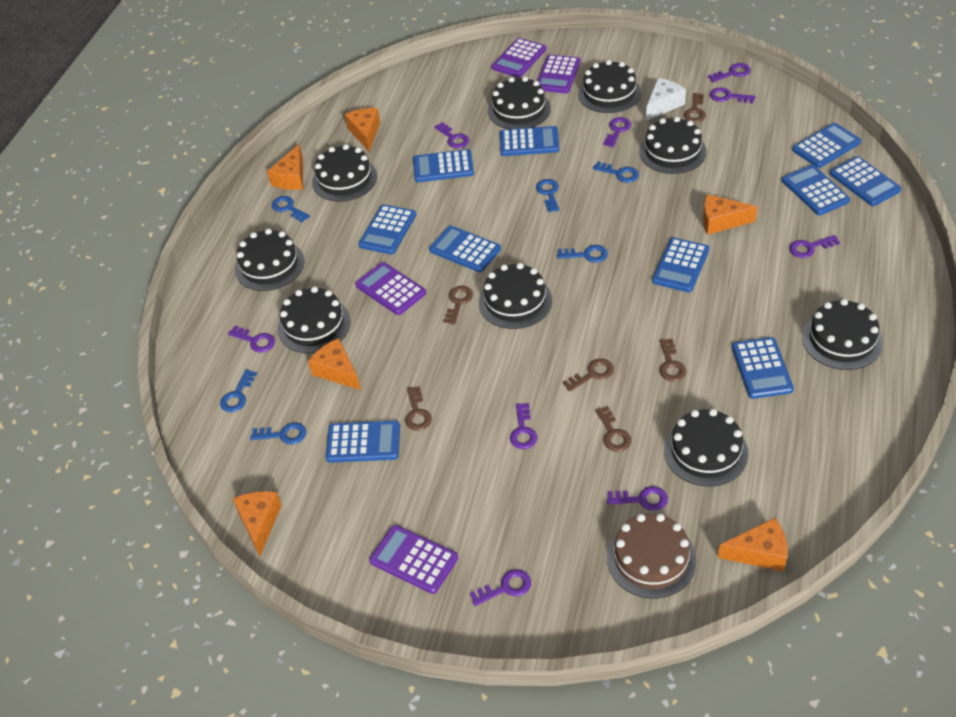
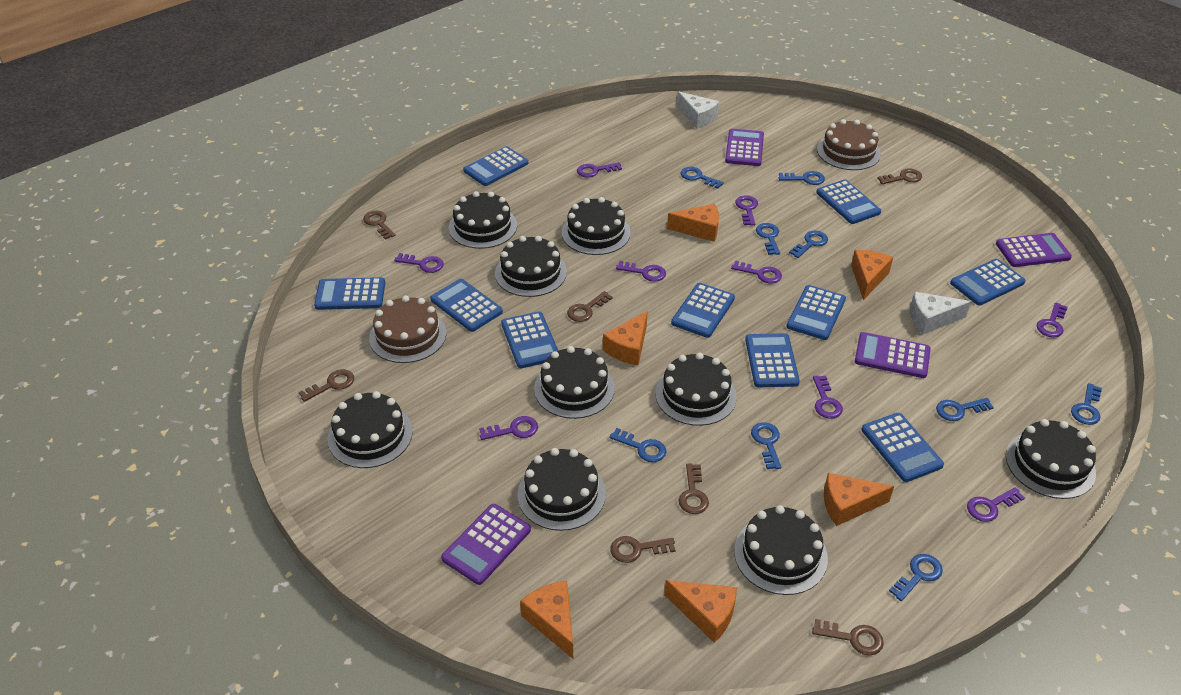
blue key: [220,370,257,412] [250,422,306,445] [271,196,310,223] [536,179,559,212] [557,245,608,263] [593,161,639,183] = 6 -> [609,428,666,462] [680,167,724,189] [751,423,781,469] [756,223,780,255] [779,171,825,185] [789,231,828,258] [889,554,943,601] [936,398,994,421] [1071,383,1102,425] = 9
brown cake: [607,513,696,599] = 1 -> [369,295,446,363] [817,119,881,170] = 2
brown key: [405,386,432,431] [444,286,473,325] [563,359,614,392] [595,406,632,452] [659,339,686,381] [684,93,706,123] = 6 -> [298,369,354,402] [363,211,396,240] [567,291,613,322] [610,536,676,563] [679,464,709,514] [812,619,884,655] [877,168,922,184] = 7
white cheese: [646,78,686,121] = 1 -> [677,91,719,129] [910,292,971,334] = 2

